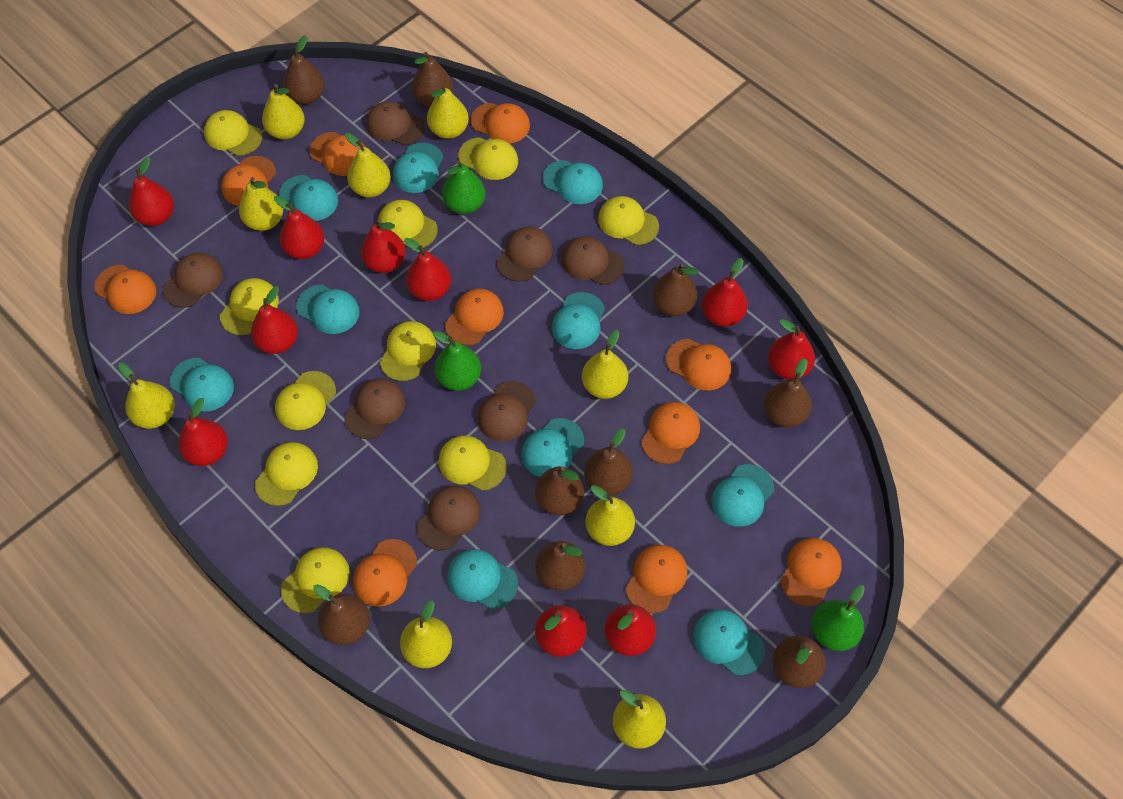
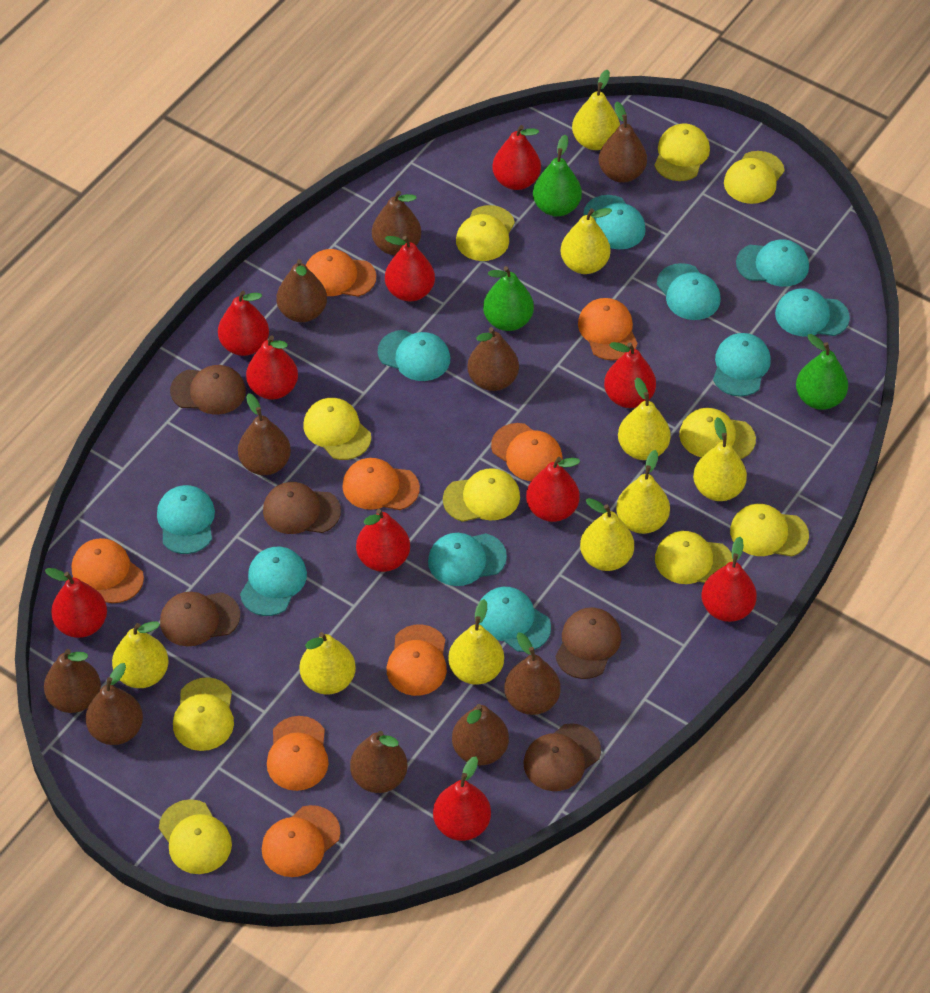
brown cap: [163,252,223,308] [345,378,406,439] [366,101,425,145] [417,486,481,550] [477,381,536,441] [497,227,553,282] [562,236,624,285] = 7 -> [160,592,240,646] [170,365,246,415] [263,482,341,534] [523,723,601,791] [555,608,621,679] = 5
brown pear: [283,35,325,105] [313,584,370,645] [412,52,453,107] [535,466,584,515] [535,541,586,591] [584,428,633,495] [652,264,699,316] [764,358,812,428] [773,636,826,688] = 9 -> [44,649,101,713] [86,663,143,745] [238,393,291,475] [276,259,327,322] [350,731,408,793] [372,191,421,256] [452,704,509,765] [467,327,519,391] [504,632,560,715] [599,101,647,183] = 10
orange cap: [94,265,156,314] [221,156,276,206] [309,132,365,176] [353,539,417,607] [445,288,504,345] [471,103,530,143] [626,545,687,613] [641,402,700,464] [666,339,731,391] [780,538,842,606] = 10 -> [72,538,144,603] [262,805,340,877] [267,716,329,791] [306,249,376,297] [342,458,420,510] [387,624,447,696] [491,423,563,481] [578,298,638,361] = 8

